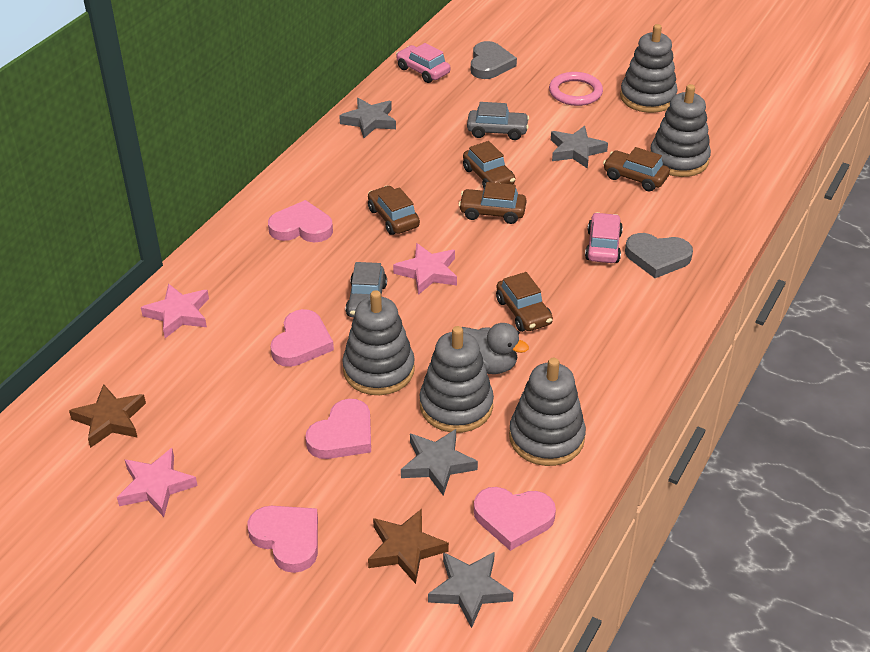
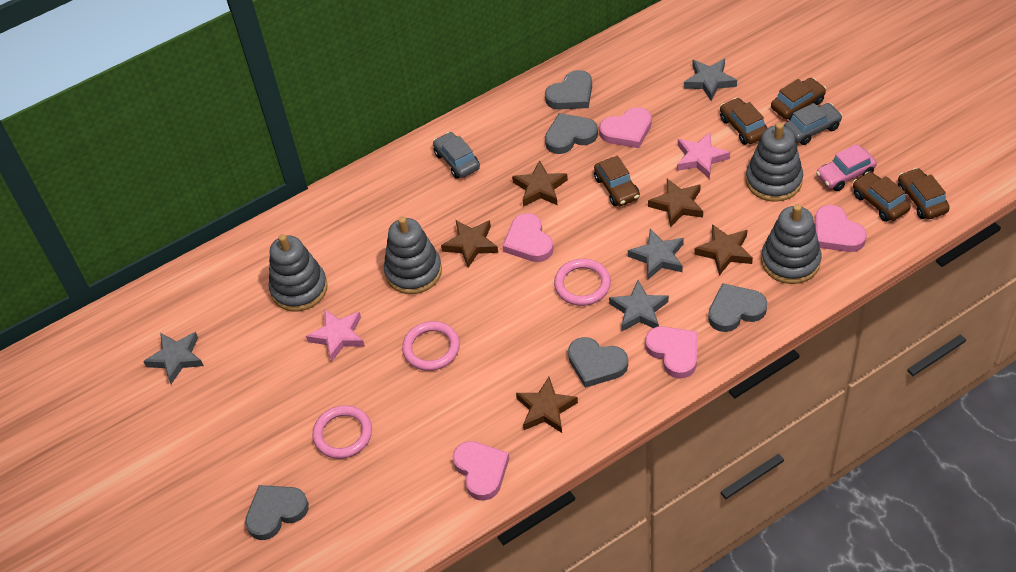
brown star: [69,384,146,448] [368,509,449,584] = 2 -> [441,220,498,268] [512,160,568,207] [516,377,578,433] [648,179,703,227] [694,224,753,275] = 5
grey duck: [462,323,529,374] = 1 -> none = 0
grey heart: [471,41,517,79] [625,233,693,278] = 2 -> [245,485,309,540] [545,70,592,109] [545,113,598,154] [568,337,628,388] [708,283,767,332] = 5
grey stacking toy: [342,290,415,395] [420,326,494,433] [509,358,586,466] [620,24,678,113] [650,84,711,177] = 5 -> [269,234,328,311] [384,216,442,294] [746,122,803,202] [761,204,822,284] = 4
pink car: [396,43,450,83] [585,212,623,263] = 2 -> [816,144,877,191] = 1
pink ring: [549,72,603,106] = 1 -> [312,405,372,459] [402,321,460,371] [554,259,611,306] = 3
pink star: [117,448,198,517] [141,283,209,338] [393,243,457,295] = 3 -> [306,309,365,362] [677,132,730,179] = 2

